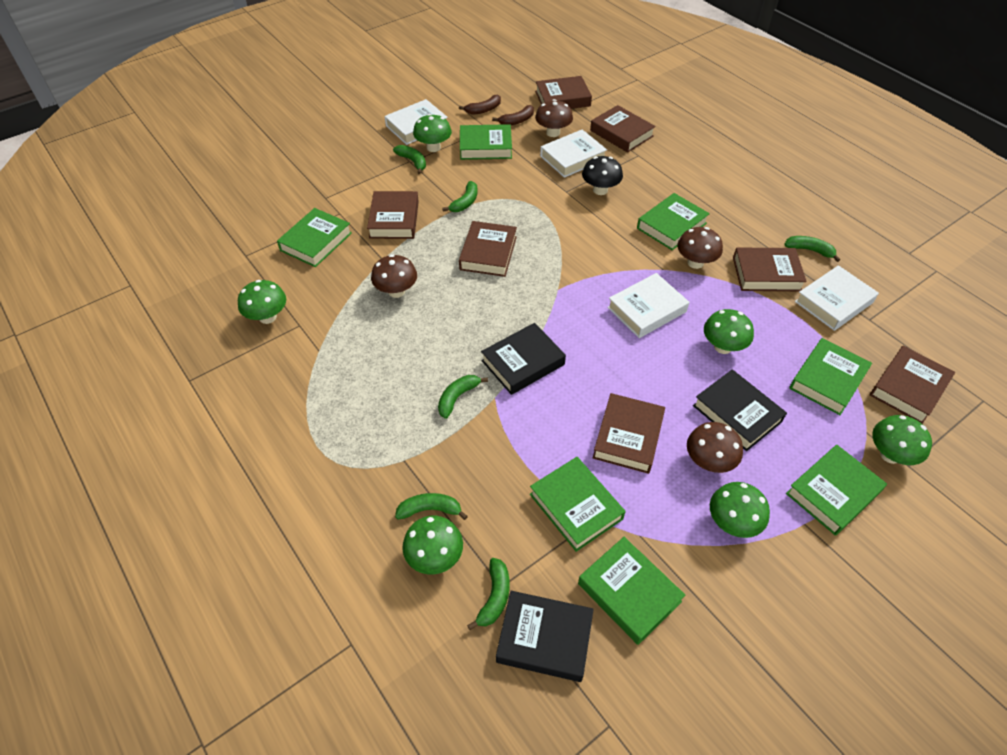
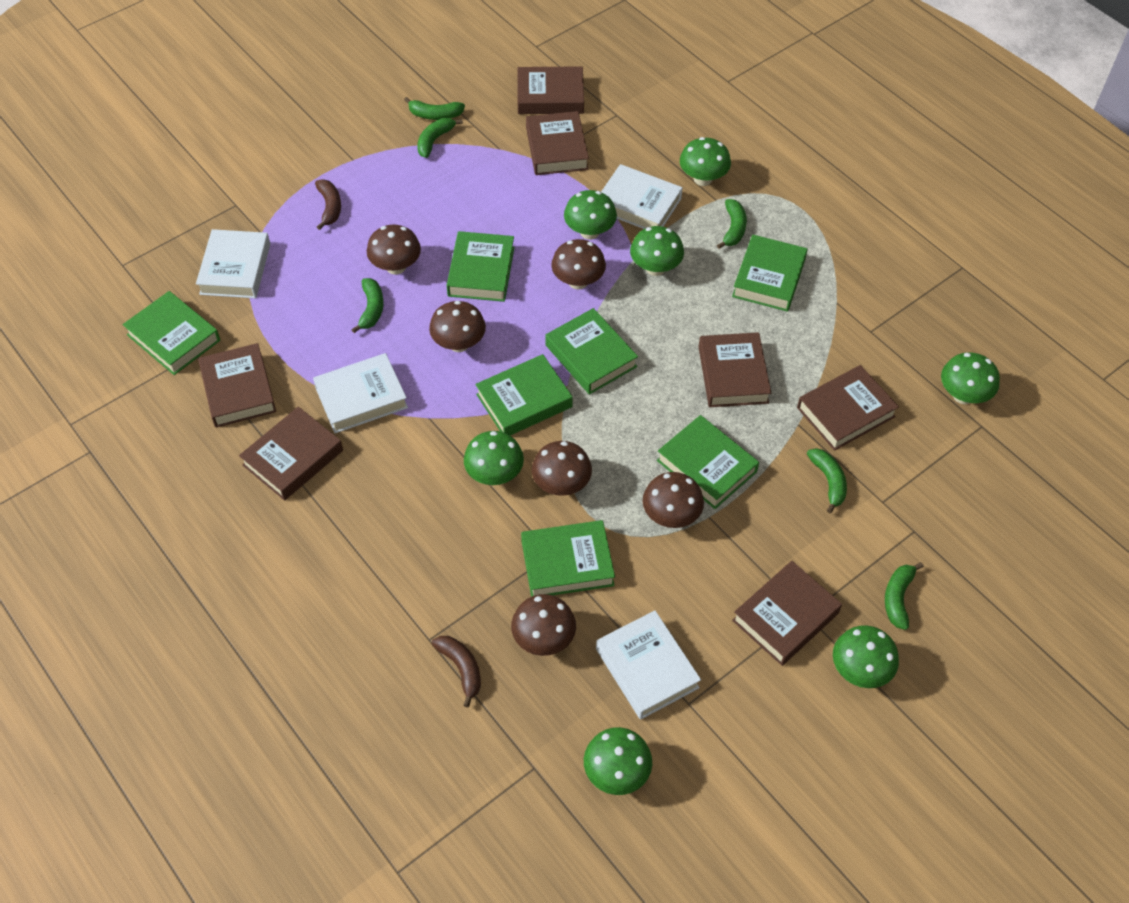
black book: [481,323,566,395] [496,591,594,682] [693,369,787,451] = 3 -> none = 0
black mushroom: [582,156,623,195] = 1 -> none = 0
brown mushroom: [371,254,417,298] [535,99,573,137] [677,227,723,269] [687,422,743,473] = 4 -> [367,225,421,275] [429,301,486,352] [511,594,576,656] [532,441,592,496] [551,239,606,290] [643,472,704,528] = 6
green mushroom: [238,280,286,324] [402,516,463,574] [413,114,452,152] [704,309,754,354] [710,482,770,538] [872,415,932,465] = 6 -> [464,431,524,485] [564,190,617,240] [584,727,652,795] [630,226,684,276] [680,137,731,186] [833,625,899,688] [941,352,1000,404] = 7

